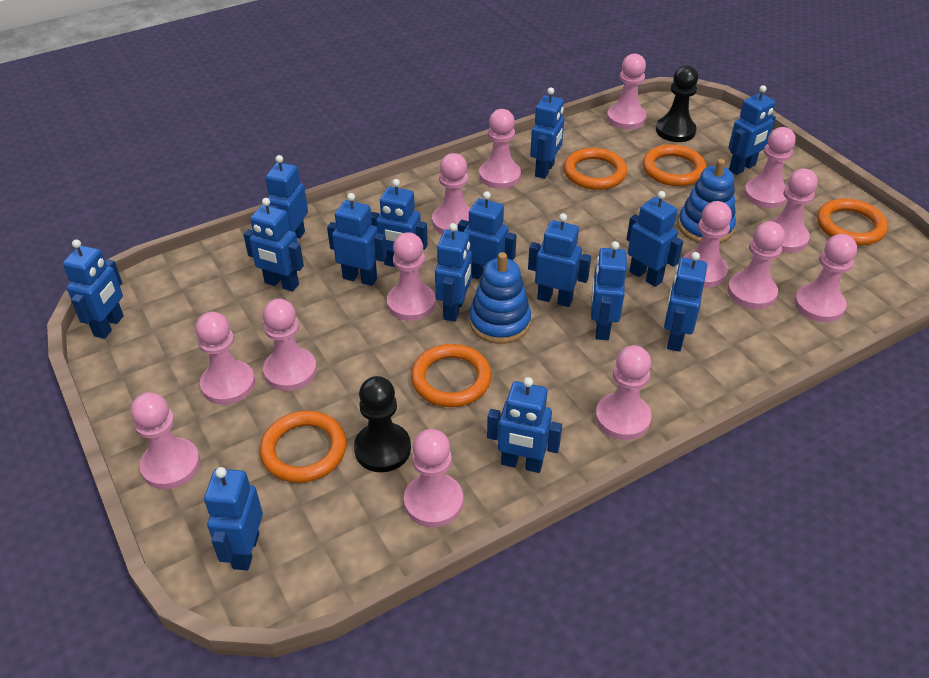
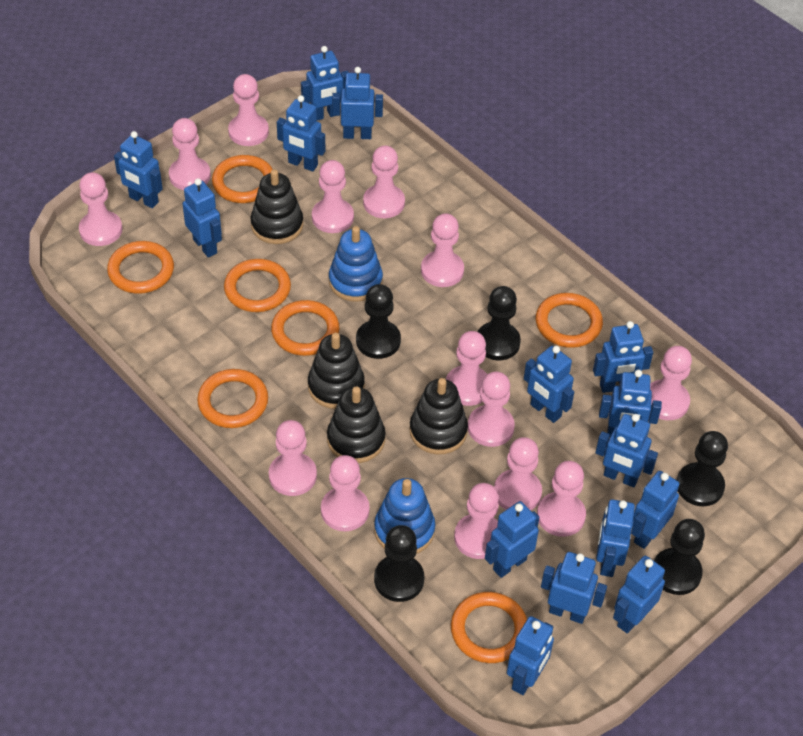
black pawn: [354,376,411,472] [656,65,698,142] = 2 -> [356,284,401,359] [374,525,424,602] [477,286,521,360] [654,519,705,595] [677,431,728,506] = 5
black stacking toy: none = 0 -> [250,169,303,244] [308,333,365,409] [327,386,386,463] [409,378,468,455] = 4
orange ring: [260,411,347,483] [411,344,492,407] [563,148,627,190] [643,145,707,186] [817,198,888,245] = 5 -> [107,241,174,294] [197,369,268,428] [212,155,273,203] [224,259,291,312] [271,300,339,356] [451,592,527,663] [536,293,603,348] = 7

